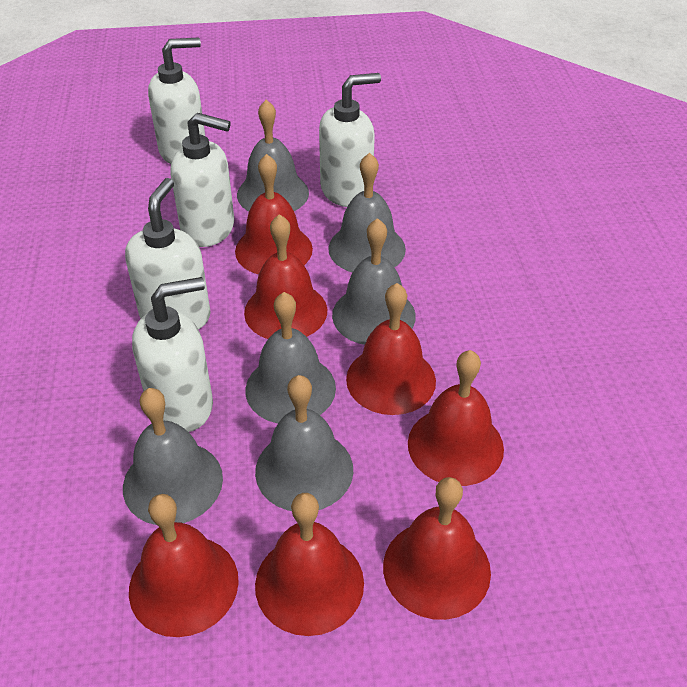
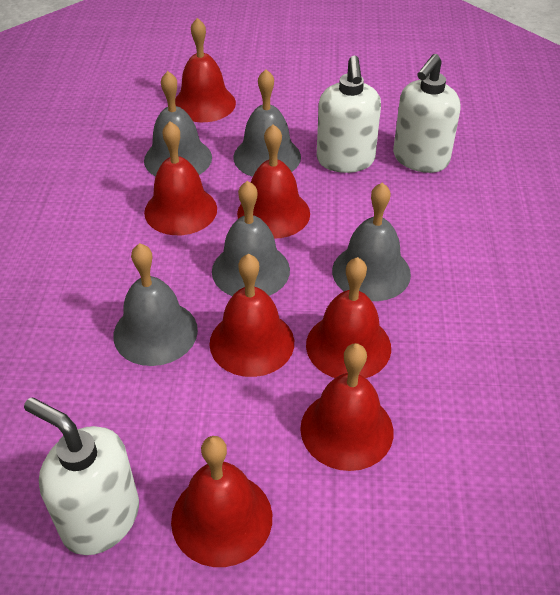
grey bell: [123,388,223,525] [237,100,309,211] [245,292,336,424] [255,375,353,511] [328,153,406,273] [332,218,416,345] = 6 -> [113,243,198,366] [144,71,212,176] [212,181,290,296] [233,69,301,177] [332,182,411,301] = 5
white soap dispenser: [125,178,211,330] [132,277,213,432] [148,37,205,164] [170,113,234,247] [319,73,381,207] = 5 -> [24,397,139,555] [316,55,381,173] [393,54,460,173] = 3

